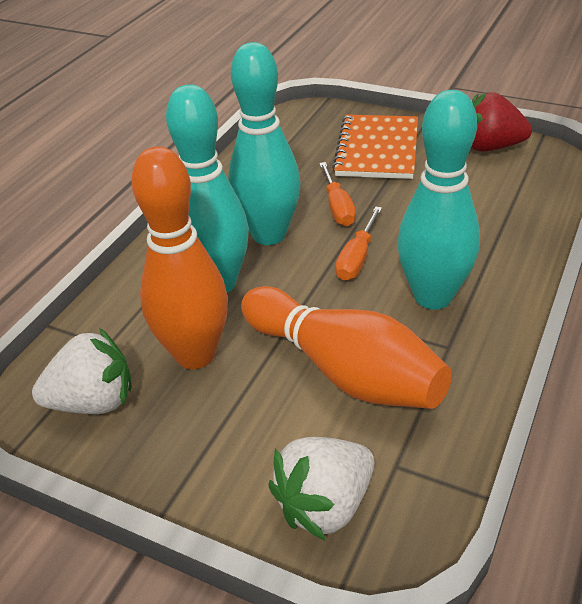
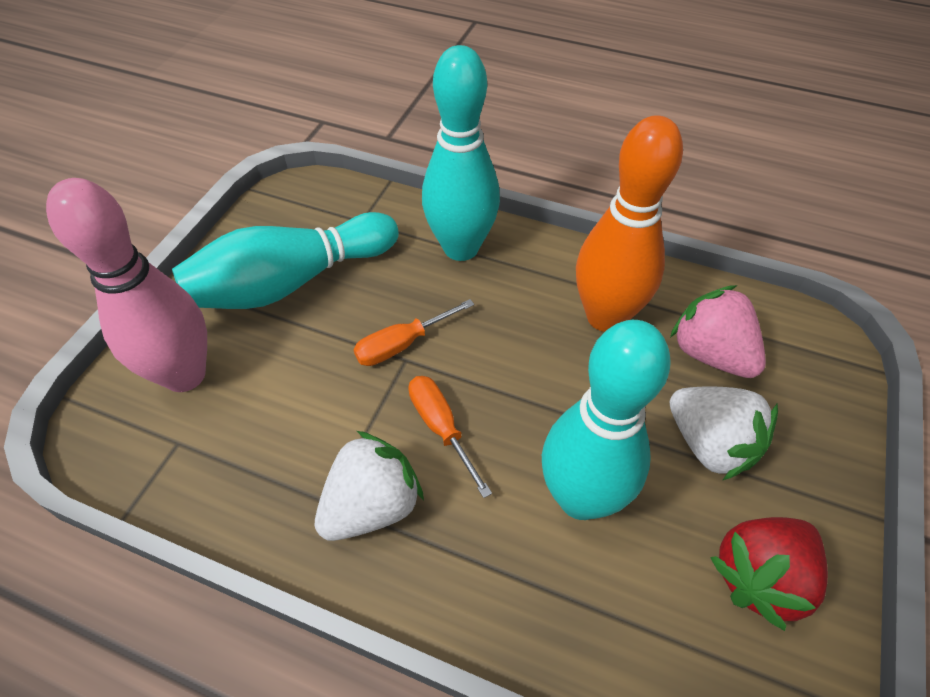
orange bowling pin: [131,146,228,369] [241,286,452,409] = 2 -> [576,115,683,332] = 1
orange notebook: [332,114,418,179] = 1 -> none = 0
pink bowling pin: none = 0 -> [46,178,207,392] = 1
pink strawberry: none = 0 -> [670,285,766,378] = 1

